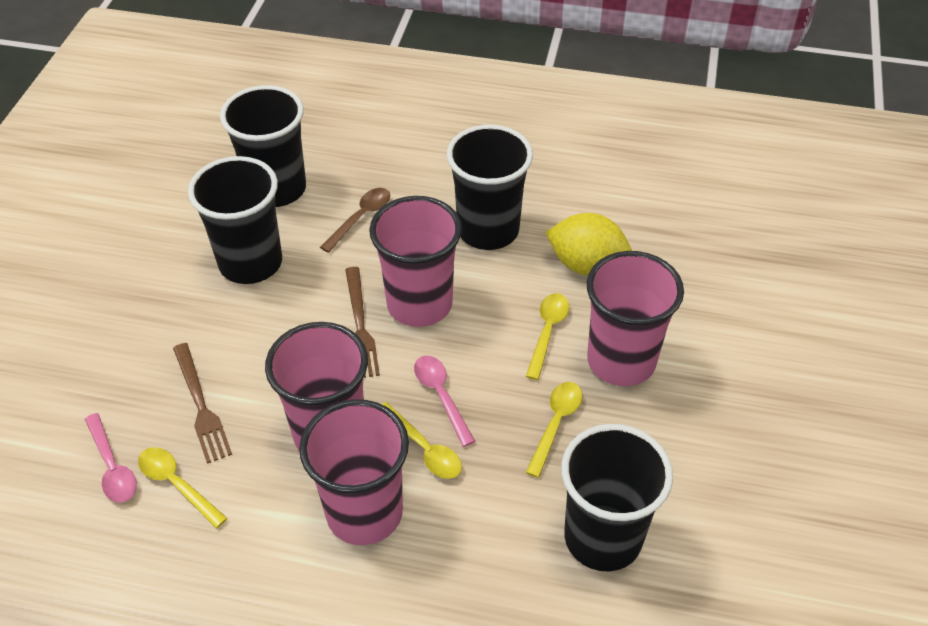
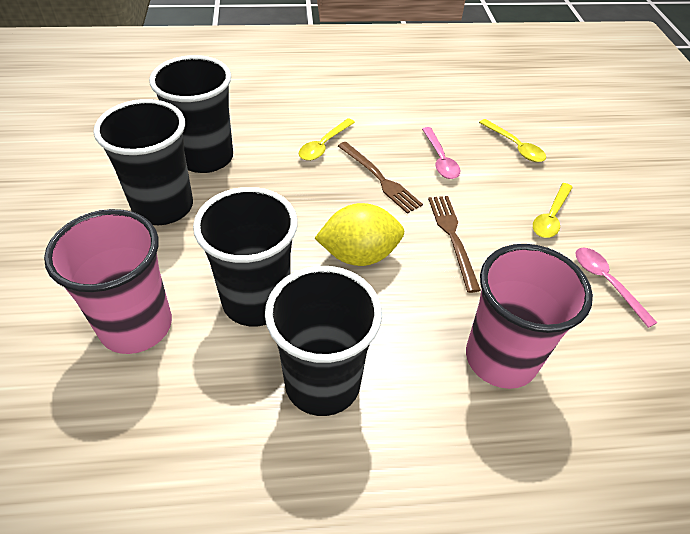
brown spoon: [320,188,390,253] = 1 -> none = 0
pink cup: [265,322,368,450] [299,399,409,545] [369,196,462,327] [587,251,684,386] = 4 -> [44,209,172,354] [466,244,593,389] = 2
yellow spoon: [138,447,227,528] [382,402,462,479] [525,382,582,478] [526,293,569,380] = 4 -> [299,118,355,161] [479,119,546,162] [533,183,573,238] = 3

